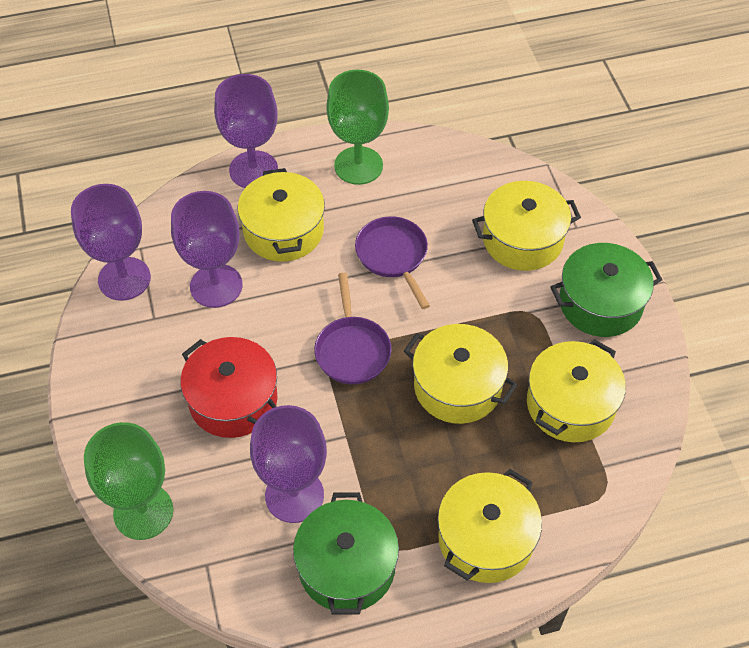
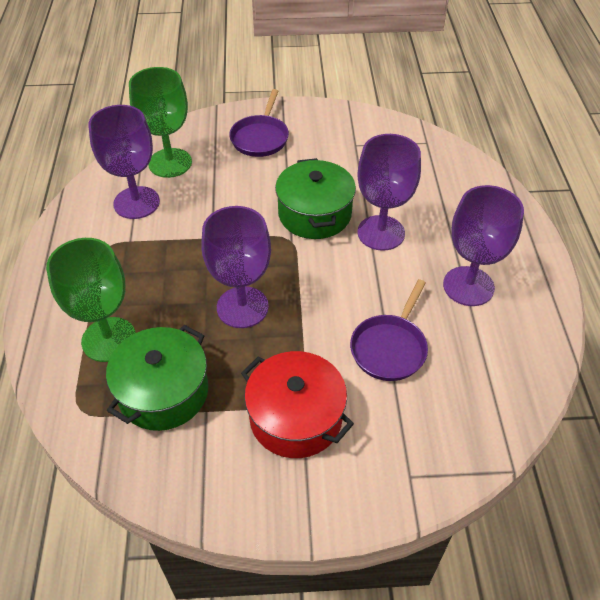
yellow pot: [238,168,325,262] [404,324,517,424] [438,469,542,583] [472,181,581,271] [527,339,626,442] = 5 -> none = 0

